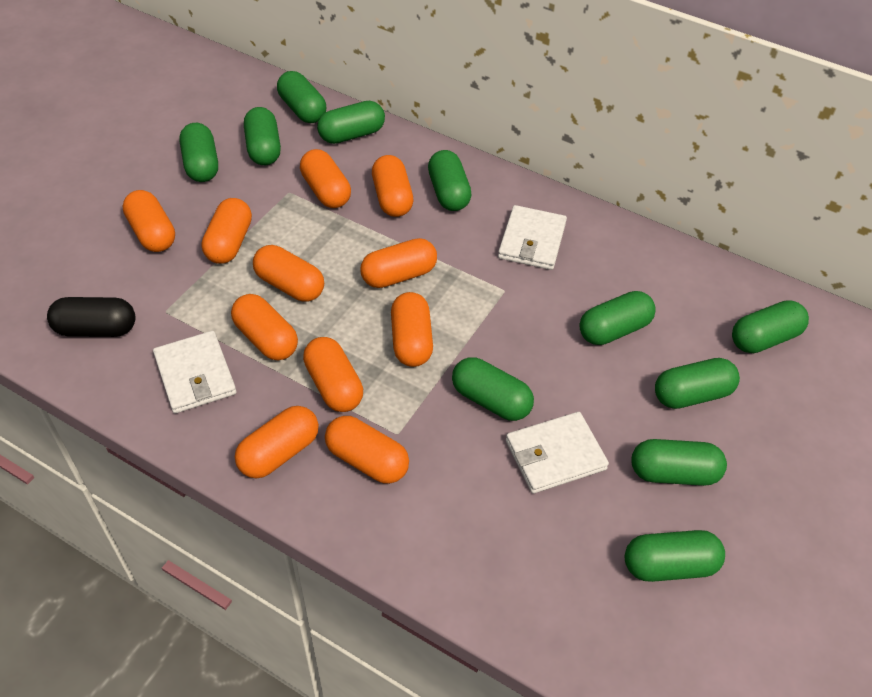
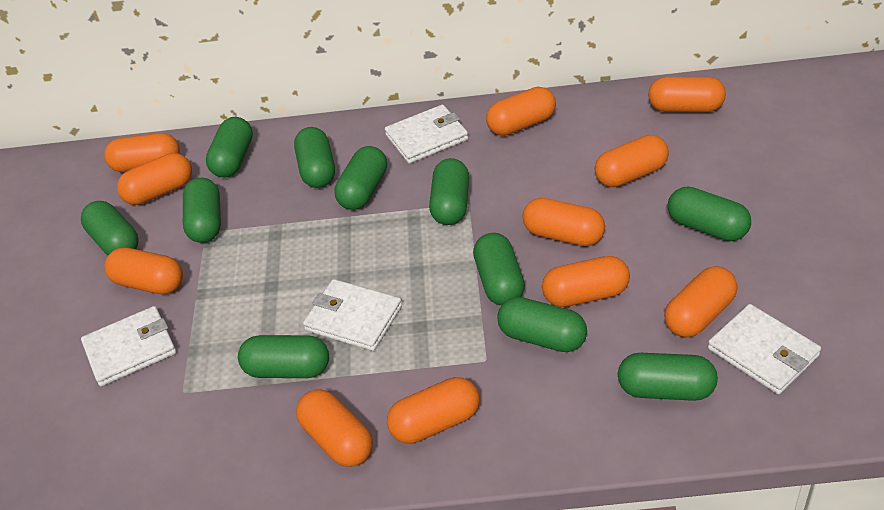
black capsule: [47,297,135,337] = 1 -> none = 0
white wallet: [153,331,237,414] [498,205,567,270] [506,412,609,494] = 3 -> [81,306,176,386] [303,279,402,351] [385,105,468,164] [708,304,821,395] = 4

